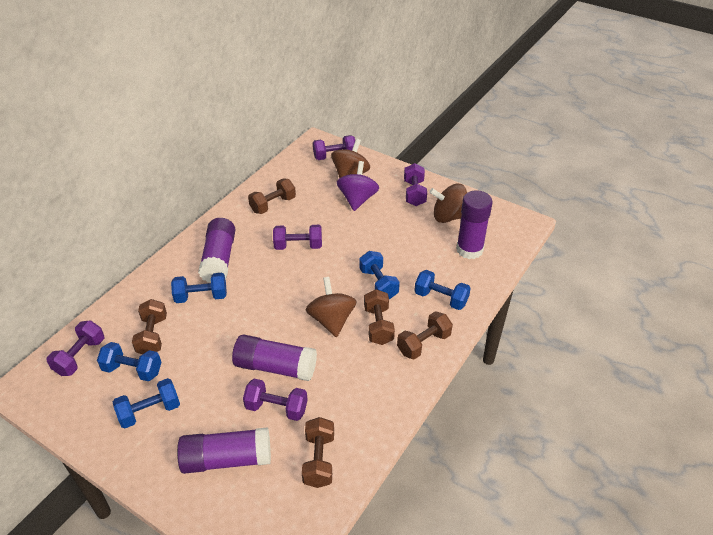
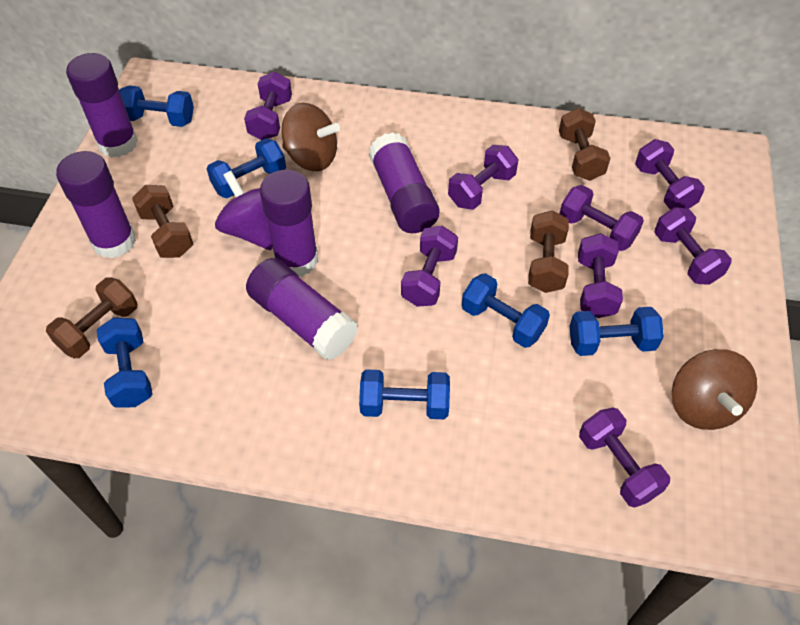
blue dumbbell: [97,342,162,381] [113,378,180,428] [171,273,227,303] [359,251,400,299] [414,270,471,310] = 5 -> [97,317,153,407] [119,85,194,127] [207,138,286,198] [359,369,450,419] [461,273,550,348] [570,307,664,356] = 6
brown dumbbell: [132,299,167,354] [248,179,296,214] [302,417,334,488] [364,289,395,345] [397,311,453,359] = 5 -> [46,277,138,358] [132,185,193,258] [528,211,569,293] [559,108,610,181] = 4
brown spinning top: [306,277,357,337] [331,138,370,178] [429,184,467,223] = 3 -> [282,103,340,171] [672,349,757,430] = 2
purple dumbbell: [47,320,105,376] [243,379,308,421] [273,225,322,250] [313,135,355,160] [404,163,427,206] = 5 -> [244,72,292,140] [401,226,458,307] [448,145,518,210] [559,185,644,251] [578,233,623,318] [579,408,670,508] [635,139,705,209] [654,207,732,285] = 8
purple glue stick: [177,427,271,474] [198,218,235,283] [232,334,317,381] [456,190,493,259] = 4 -> [56,151,136,259] [66,53,138,157] [246,258,358,360] [260,170,319,277] [368,132,440,233] = 5

